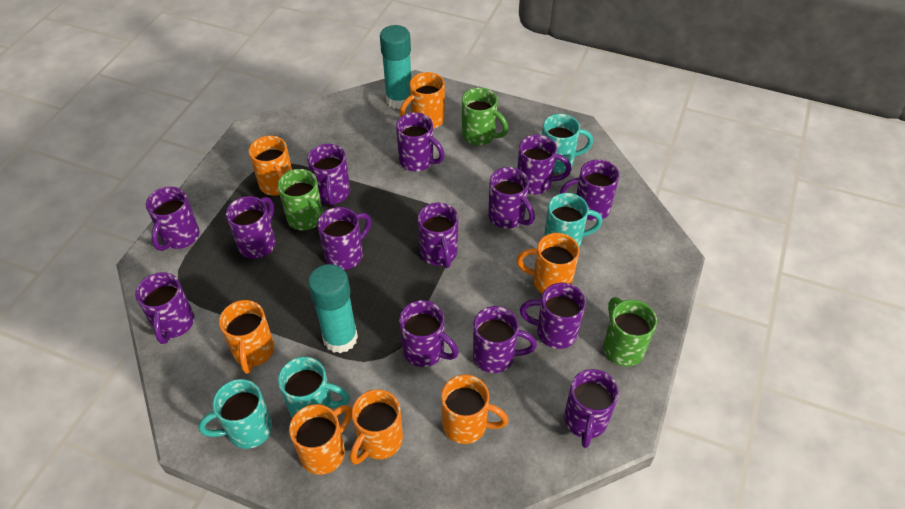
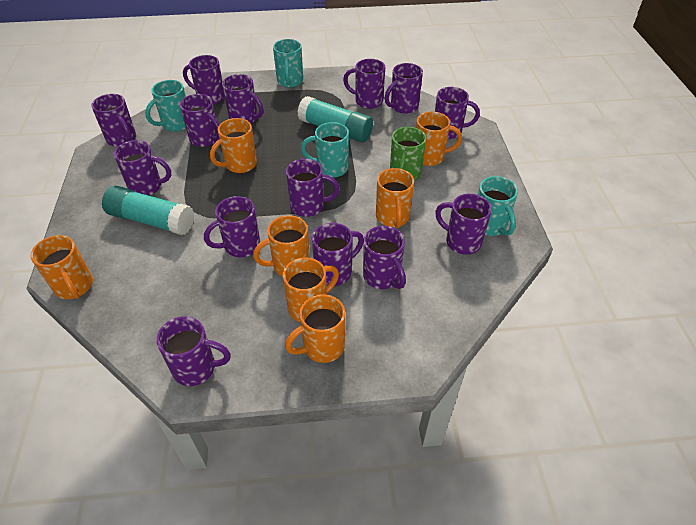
green mug: [278,169,323,230] [462,88,508,145] [603,297,657,366] = 3 -> [390,127,426,181] = 1

